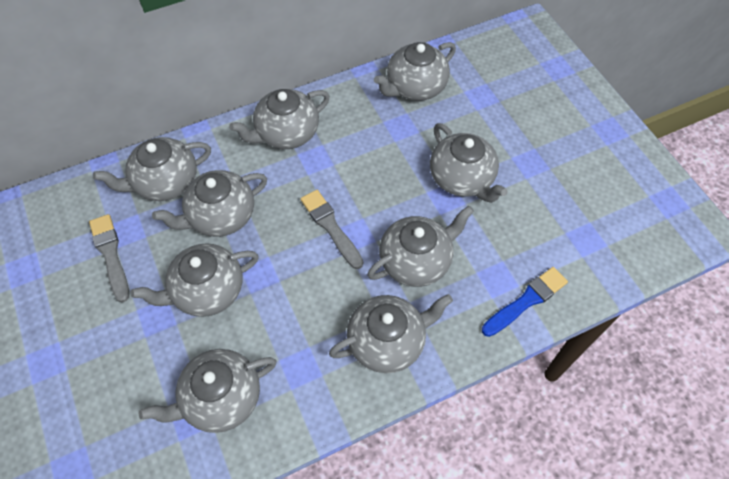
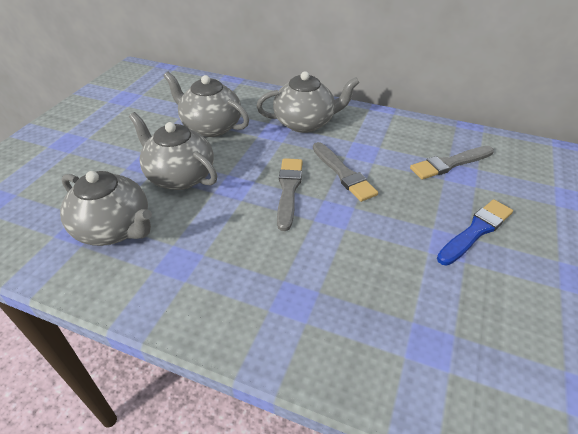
grey brush: [89,214,129,303] [301,190,363,269] = 2 -> [277,158,303,231] [313,142,378,202] [410,146,494,179] = 3
grey teapot: [93,137,211,201] [131,243,259,317] [139,349,277,433] [152,170,267,237] [229,89,330,149] [329,294,453,373] [367,206,474,287] [374,42,456,101] [430,123,508,203] = 9 -> [60,171,152,246] [129,112,217,190] [164,72,249,137] [257,71,360,133] = 4

